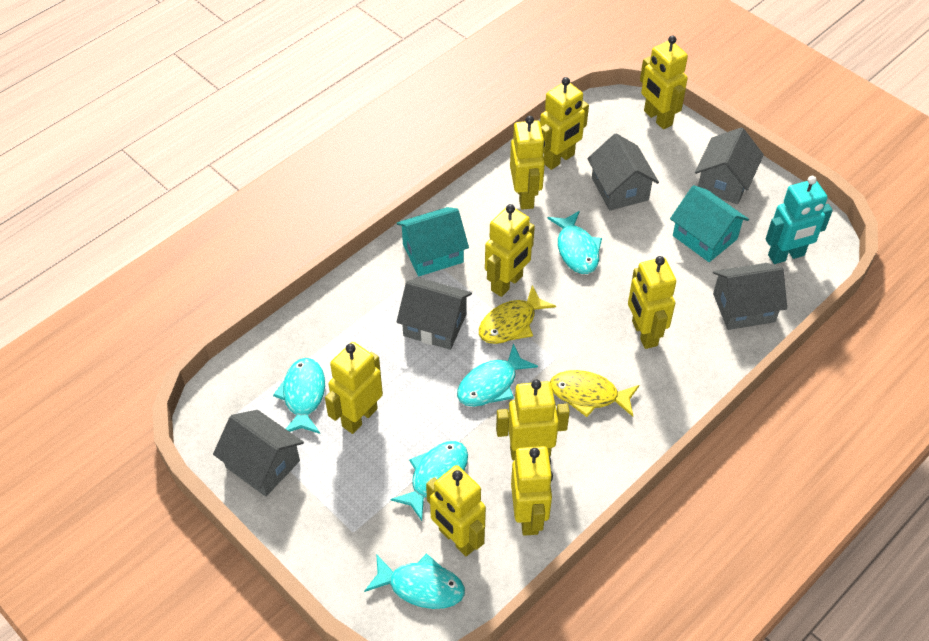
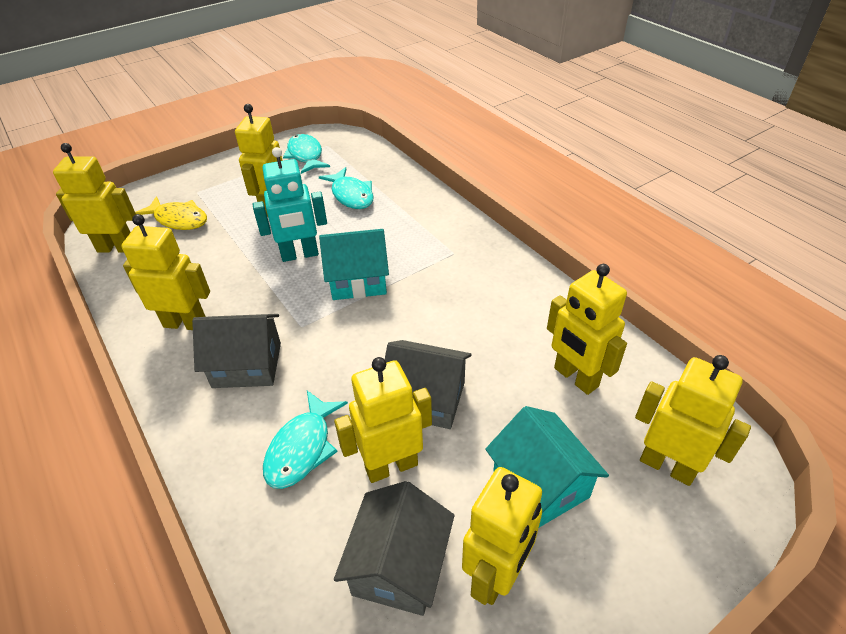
grey house: [213,410,304,496] [396,277,472,350] [587,133,659,210] [695,127,764,204] [713,263,787,330] = 5 -> [192,314,281,388] [334,481,454,616] [385,340,472,429] = 3
turquoise fish: [273,358,325,434] [364,553,465,609] [391,441,468,521] [457,343,538,407] [547,211,602,274] = 5 -> [263,391,348,489] [283,134,330,174] [319,167,374,209] = 3
yellow fish: [479,285,556,344] [550,370,639,417] = 2 -> [135,196,207,230] = 1
yellow robot: [325,342,383,434] [426,465,486,556] [485,204,535,297] [496,380,570,460] [510,116,545,210] [511,446,553,536] [540,77,589,170] [628,256,676,349] [640,36,688,129] = 9 -> [53,143,136,253] [121,214,210,330] [235,104,283,217] [334,357,432,483] [462,467,542,605] [547,264,627,395] [635,355,751,486] = 7

